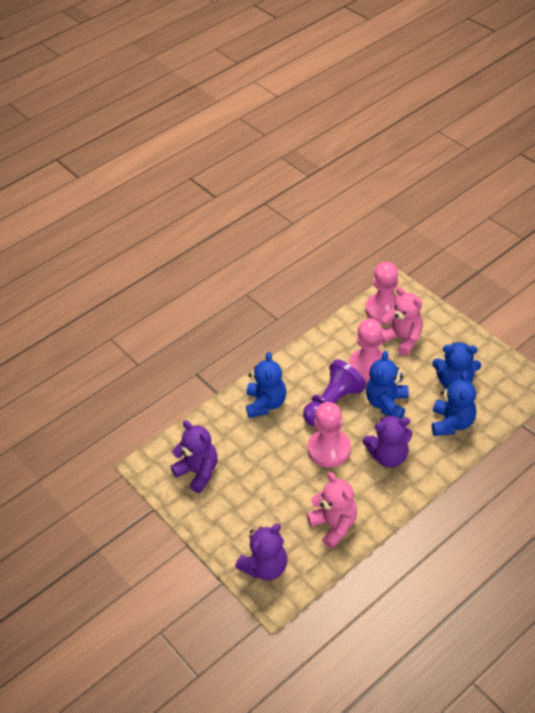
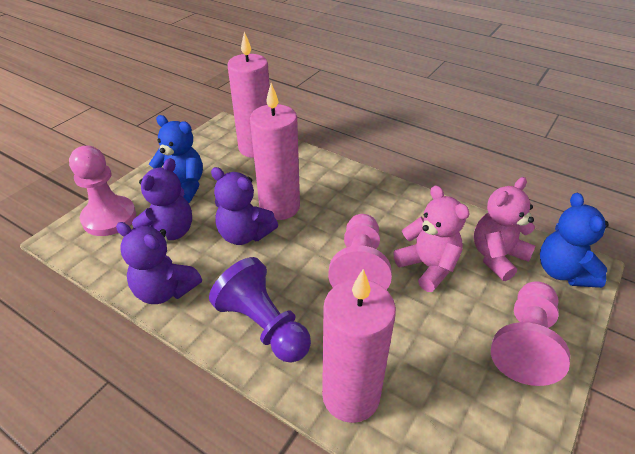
blue teddy bear: [246,352,286,418] [366,351,409,419] [432,342,481,389] [432,371,476,436] = 4 -> [149,115,203,203] [540,193,608,288] = 2
pink candle: none = 0 -> [227,32,270,158] [250,83,300,220] [322,269,396,423] = 3

